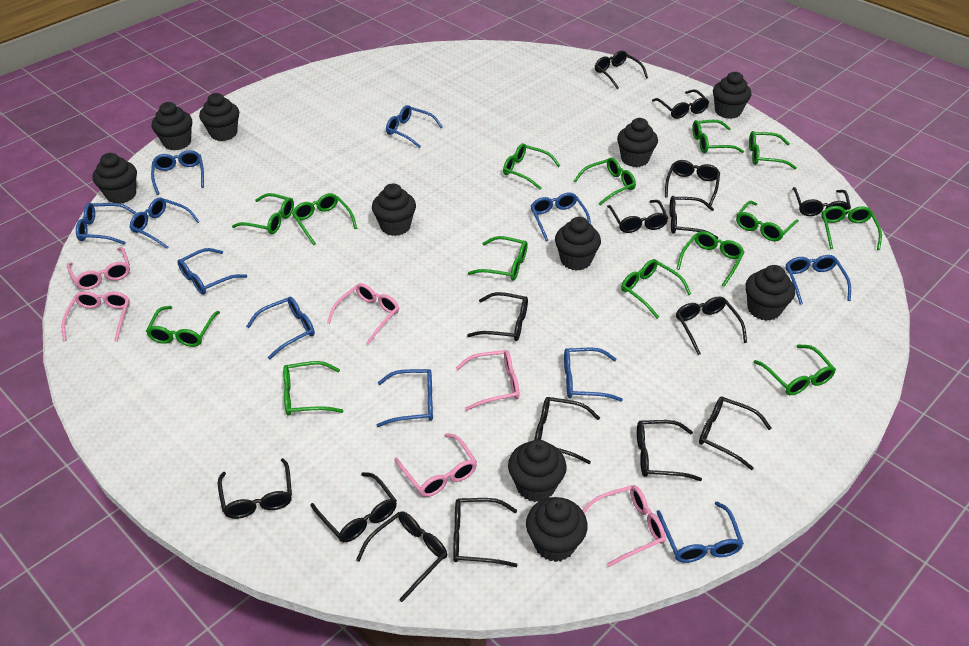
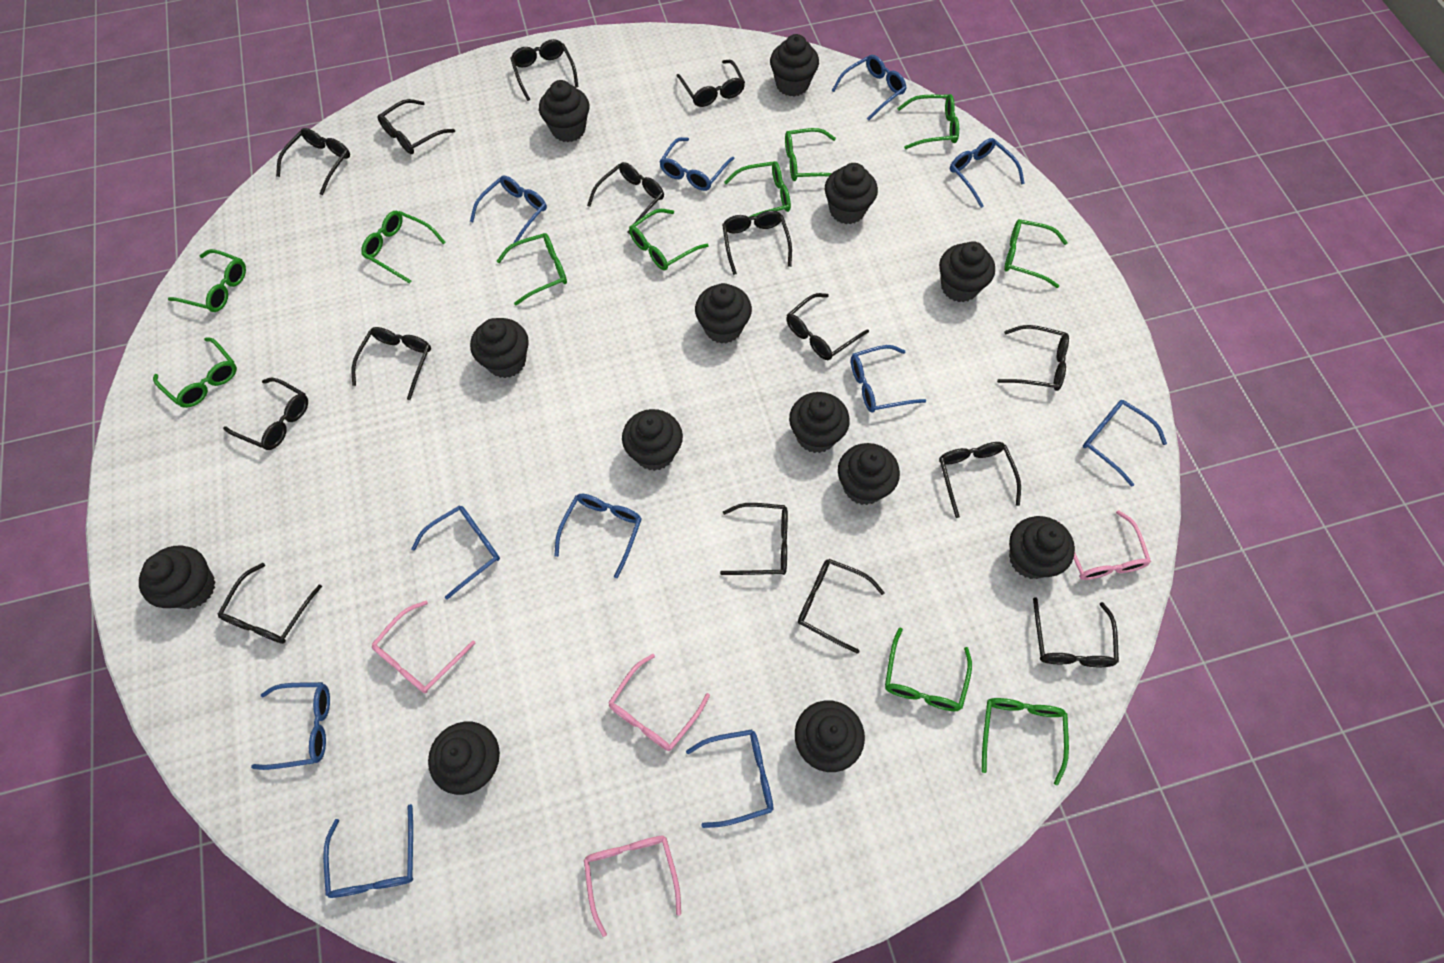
black cupcake: [93,153,137,204] [152,102,192,150] [199,93,239,141] [372,184,416,236] [508,440,567,502] [526,497,588,562] [555,217,601,271] [617,118,658,167] [713,72,752,119] [745,265,795,321] = 10 -> [139,546,216,609] [428,722,500,795] [470,318,529,378] [539,80,589,142] [622,409,683,471] [695,283,752,344] [770,34,819,97] [789,392,850,453] [795,700,865,772] [825,163,878,224] [838,443,900,505] [939,241,995,302] [1009,516,1075,579] = 13
green glasses: [146,306,220,347] [232,193,294,234] [283,361,343,416] [292,193,357,245] [468,236,528,280] [503,143,560,190] [574,158,636,205] [621,259,691,319] [677,231,744,287] [692,120,744,153] [736,201,799,241] [749,131,797,169] [754,344,836,395] [822,206,882,250] = 14 -> [153,337,237,408] [168,249,246,312] [361,211,445,284] [497,233,567,305] [629,209,708,270] [724,161,791,217] [785,128,836,181] [885,628,972,711] [897,94,959,149] [982,698,1069,786] [1004,219,1068,288] = 11
pink glasses: [62,291,130,342] [67,247,130,290] [327,283,399,345] [394,433,477,497] [456,350,519,411] [583,485,666,567] = 6 -> [372,601,475,693] [584,836,681,937] [608,654,710,751] [1058,510,1151,580] = 4

